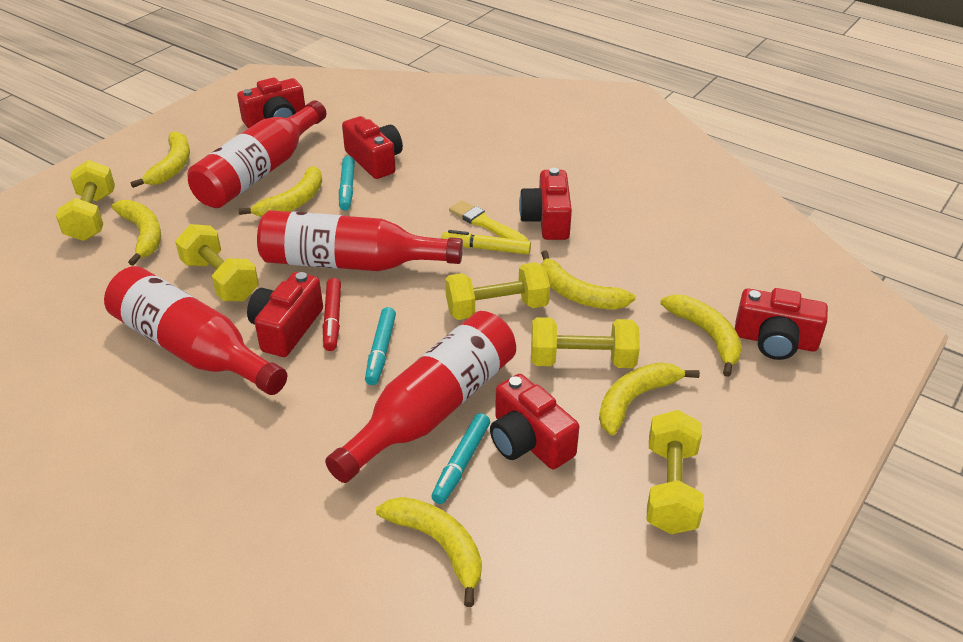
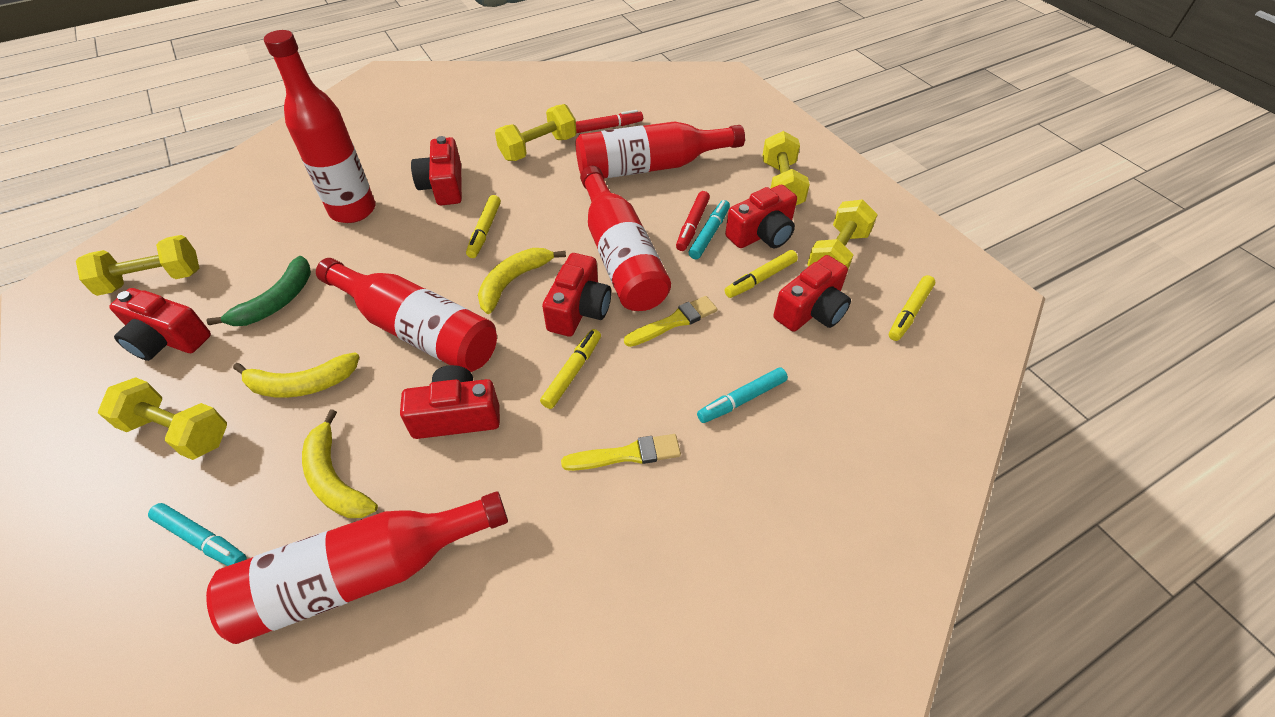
green banana: none = 0 -> [207,256,311,326] = 1
red bottle: [104,266,287,395] [188,100,326,208] [257,210,463,271] [325,311,516,483] = 4 -> [206,491,508,644] [264,30,375,223] [316,258,497,372] [576,121,745,178] [580,166,671,311] = 5
red marker: [323,278,341,351] = 1 -> [576,110,643,133] [676,191,710,251] = 2
yellow banana: [111,200,161,266] [131,131,190,188] [238,166,322,217] [376,497,482,607] [541,250,636,310] [599,362,700,435] [660,295,742,377] = 7 -> [233,353,360,398] [302,409,378,518] [478,248,566,314] = 3
yellow brush: [449,200,528,241] = 1 -> [561,434,681,471] [624,296,717,347] = 2
yellow marker: [442,230,531,255] = 1 -> [466,195,501,258] [540,329,601,409] [725,250,798,298] [889,275,935,341] = 4

